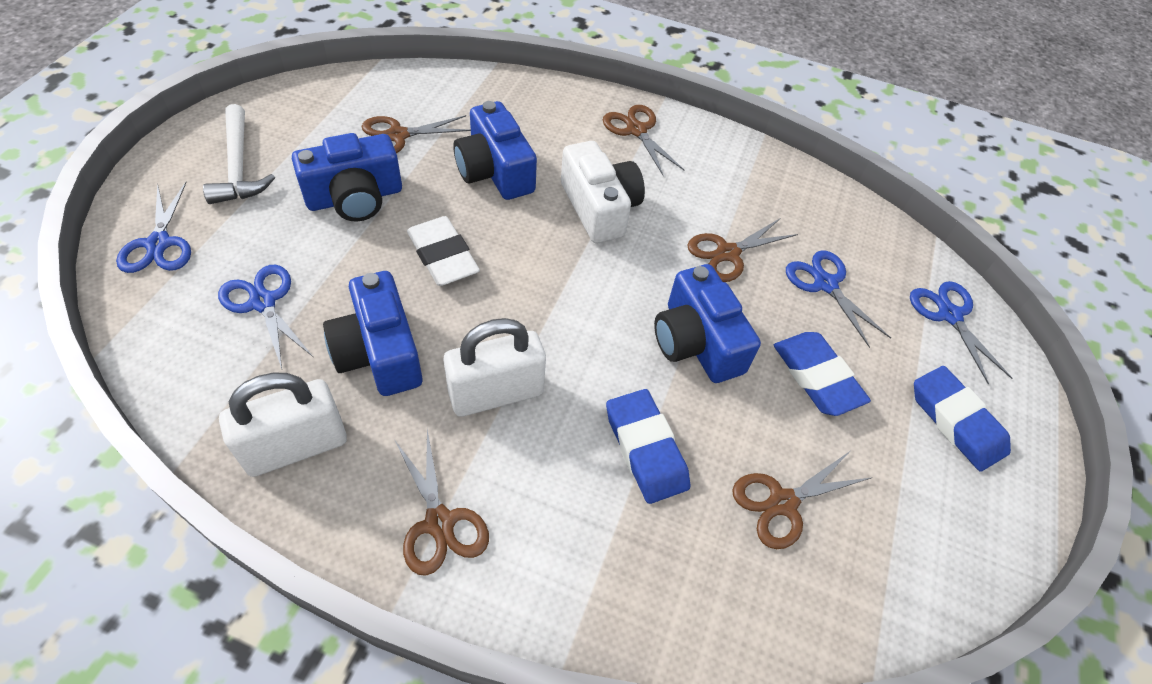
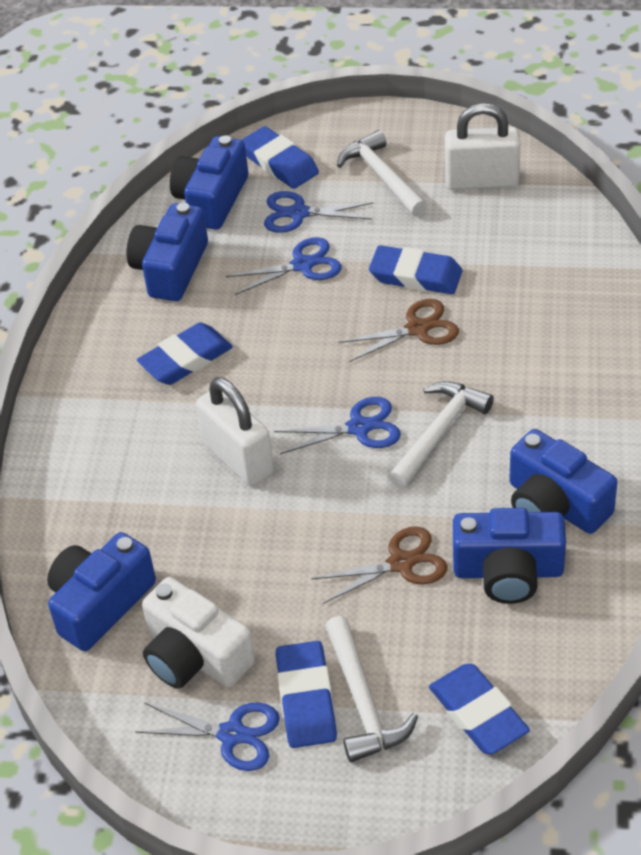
blue camera: [292,133,402,222] [323,271,422,396] [453,101,537,200] [654,264,761,383] = 4 -> [47,532,156,651] [127,203,208,301] [170,135,248,230] [453,508,566,604] [509,429,617,534] = 5
blue eraser: [606,389,691,504] [774,332,871,416] [914,366,1011,472] = 3 -> [137,322,233,385] [242,126,319,189] [276,641,337,748] [369,245,463,294] [429,664,530,754] = 5
brown scissors: [362,115,471,153] [394,429,489,576] [603,105,684,176] [687,218,798,282] [732,452,871,549] = 5 -> [312,526,447,604] [339,299,459,362] = 2
white eraser: [407,216,480,286] = 1 -> none = 0
white hammer: [203,104,275,204] = 1 -> [325,616,418,762] [337,130,428,217] [388,381,494,488] = 3

